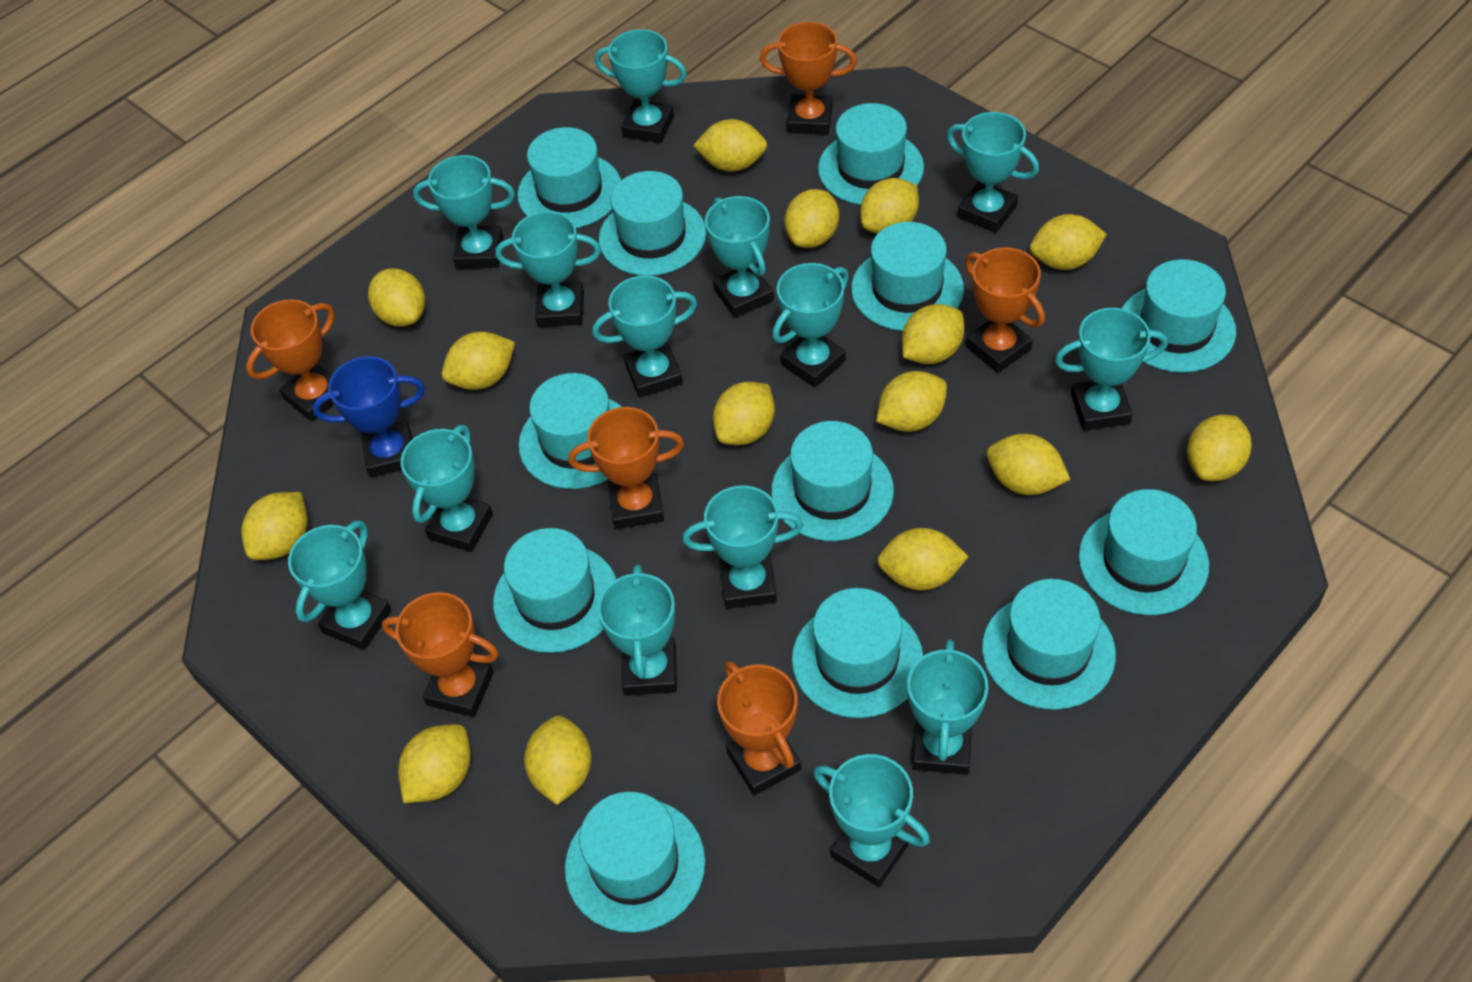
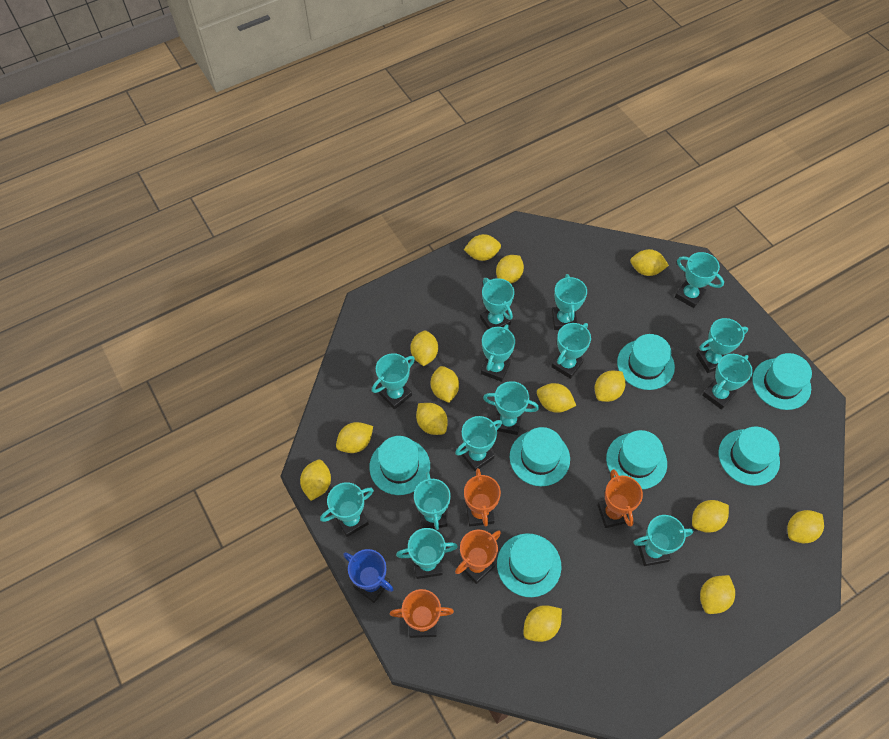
orange trophy: [246,299,335,422] [382,592,499,717] [568,407,684,529] [717,661,801,795] [760,22,857,135] [965,247,1045,373] = 6 -> [390,589,454,638] [455,530,501,584] [464,468,501,527] [597,469,643,528] = 4
turquoise hat: [493,528,616,653] [517,127,621,228] [519,373,621,489] [565,792,705,933] [599,171,706,276] [771,421,894,541] [792,588,923,718] [818,103,924,205] [851,222,964,331] [982,579,1116,710] [1079,489,1209,615] [1122,259,1236,373] = 12 -> [369,436,430,495] [497,533,561,597] [510,427,570,486] [606,430,667,489] [617,334,675,390] [718,427,780,486] [752,353,812,410] = 7
yellow lemon: [241,492,308,560] [368,268,425,327] [398,724,471,803] [442,332,515,390] [524,716,592,805] [693,119,767,172] [713,382,775,445] [784,189,839,248] [860,178,919,234] [876,371,947,432] [877,528,969,590] [902,304,964,364] [987,434,1070,495] [1030,214,1107,270] [1187,415,1252,481] = 15 -> [300,460,331,501] [336,422,373,453] [410,330,438,366] [416,403,448,435] [431,366,459,403] [464,234,501,261] [496,255,524,283] [523,605,562,642] [537,383,576,413] [595,370,625,402] [630,249,669,276] [692,500,729,533] [700,575,735,614] [787,510,824,543] = 14

